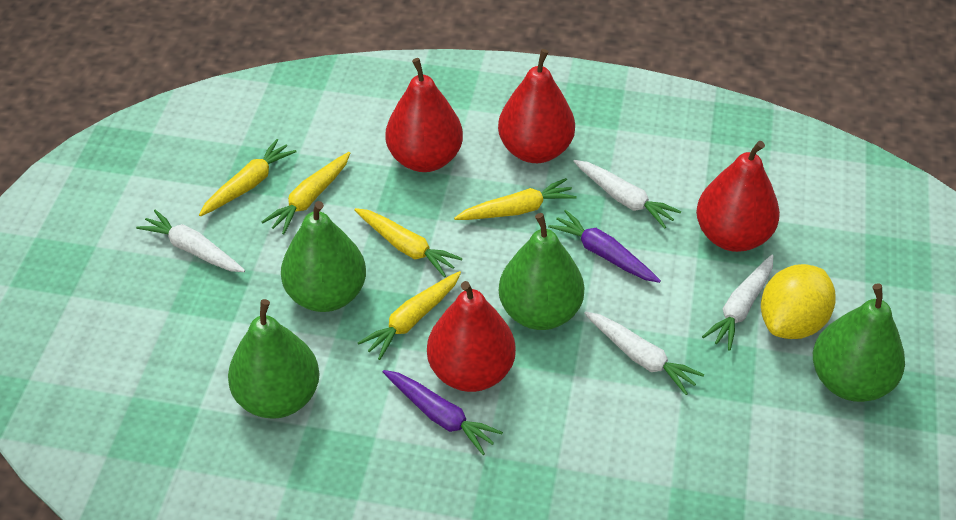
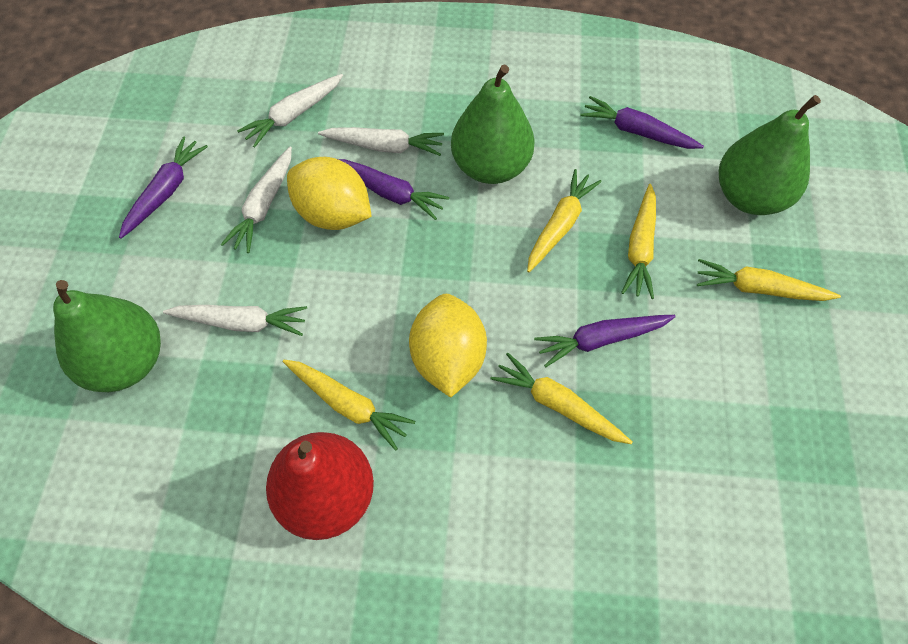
green pear: [228,299,320,419] [281,201,366,312] [499,213,584,330] [813,283,905,402] = 4 -> [53,280,161,392] [451,65,535,184] [719,95,821,215] = 3
purple carrot: [383,370,503,455] [548,210,661,283] = 2 -> [119,136,208,239] [338,159,449,220] [534,315,676,367] [580,96,704,149] = 4
red pear: [386,58,463,172] [427,281,516,392] [498,49,575,163] [696,141,780,252] = 4 -> [266,432,374,540] = 1
yellow lemon: [761,264,836,339] = 1 -> [287,157,372,230] [409,294,487,398] = 2

